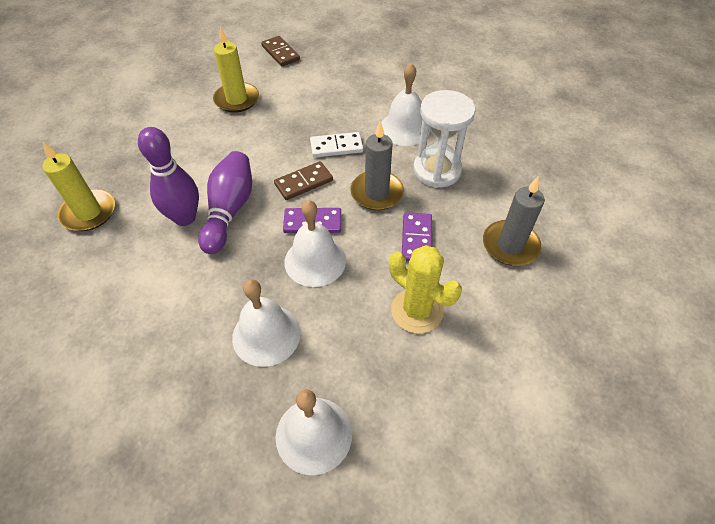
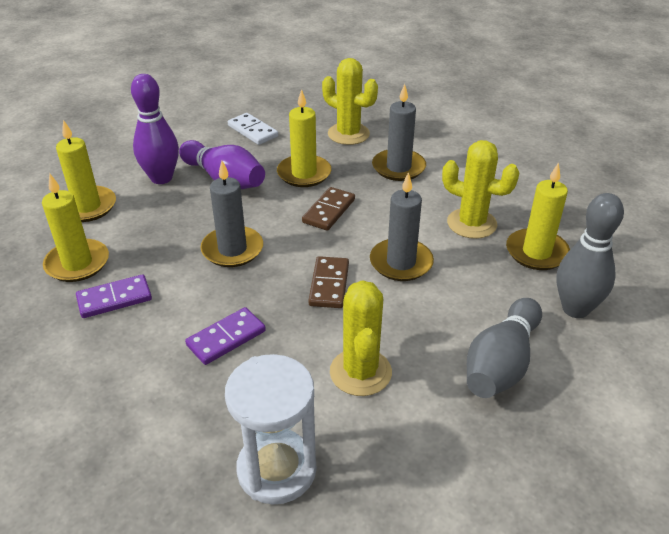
grey bowling pin: none = 0 -> [467,298,542,398] [556,193,624,318] = 2
grey candle: [350,122,404,210] [483,177,545,266] = 2 -> [201,161,263,267] [370,172,434,281] [372,84,426,181] = 3
white bell: [232,279,301,367] [276,389,352,475] [285,200,346,287] [381,63,430,146] = 4 -> none = 0
yellow cactus: [389,245,462,333] = 1 -> [322,58,378,145] [330,280,392,396] [442,140,519,239] = 3
yellow candle: [42,142,115,231] [213,27,259,113] = 2 -> [42,174,109,282] [56,120,116,222] [277,89,331,187] [506,162,570,270] = 4

